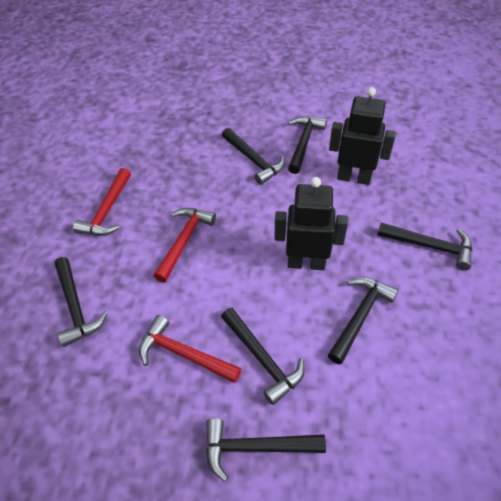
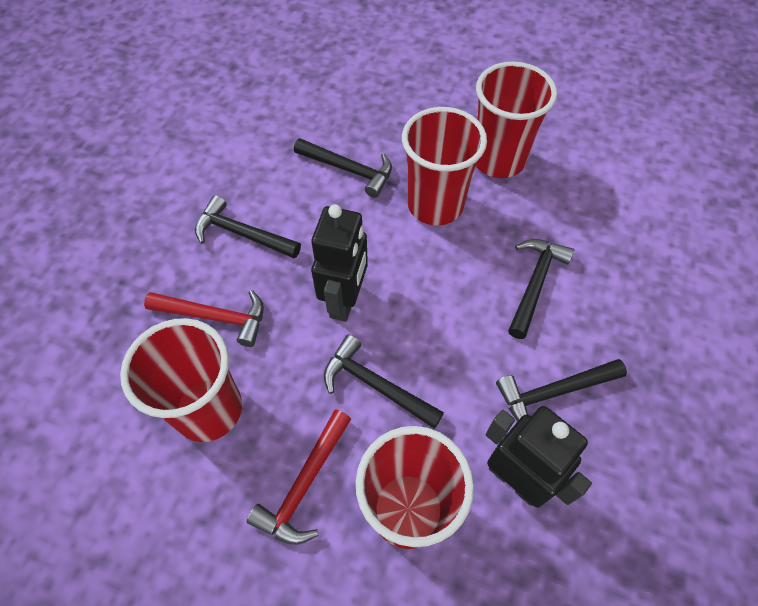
black hammer: [54,257,108,347] [206,418,326,482] [221,308,305,405] [222,128,285,185] [288,116,327,174] [328,277,399,364] [377,223,472,271] = 7 -> [195,195,301,259] [294,138,392,198] [324,334,444,429] [496,359,627,422] [508,239,574,339] = 5
red cup: none = 0 -> [120,318,242,442] [355,426,474,549] [402,107,487,225] [476,61,557,178] = 4
red hammer: [73,168,131,236] [139,315,241,383] [154,208,216,283] = 3 -> [144,290,264,347] [247,409,351,545] = 2

